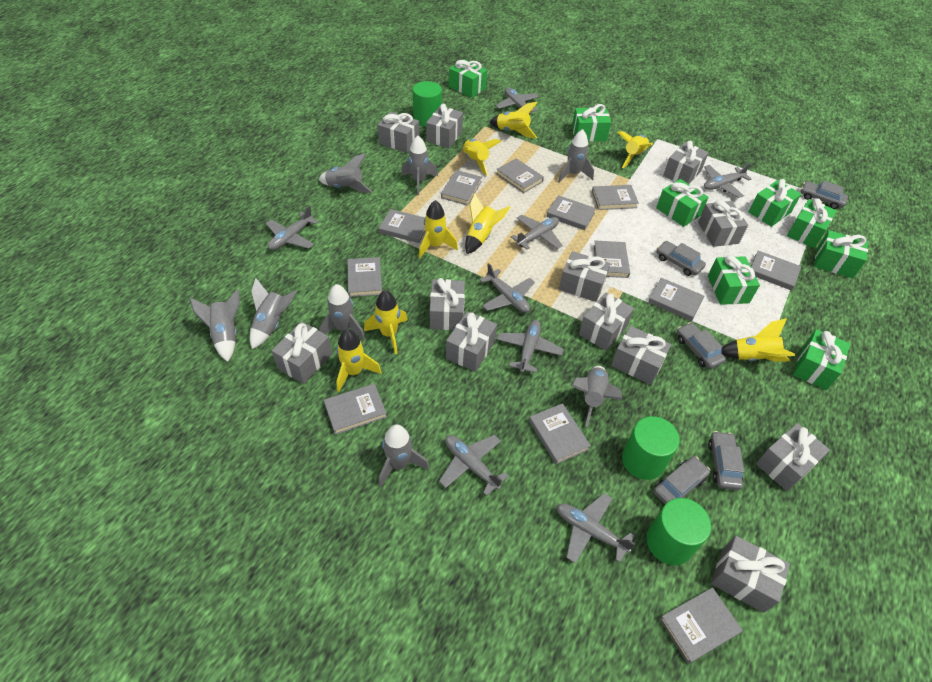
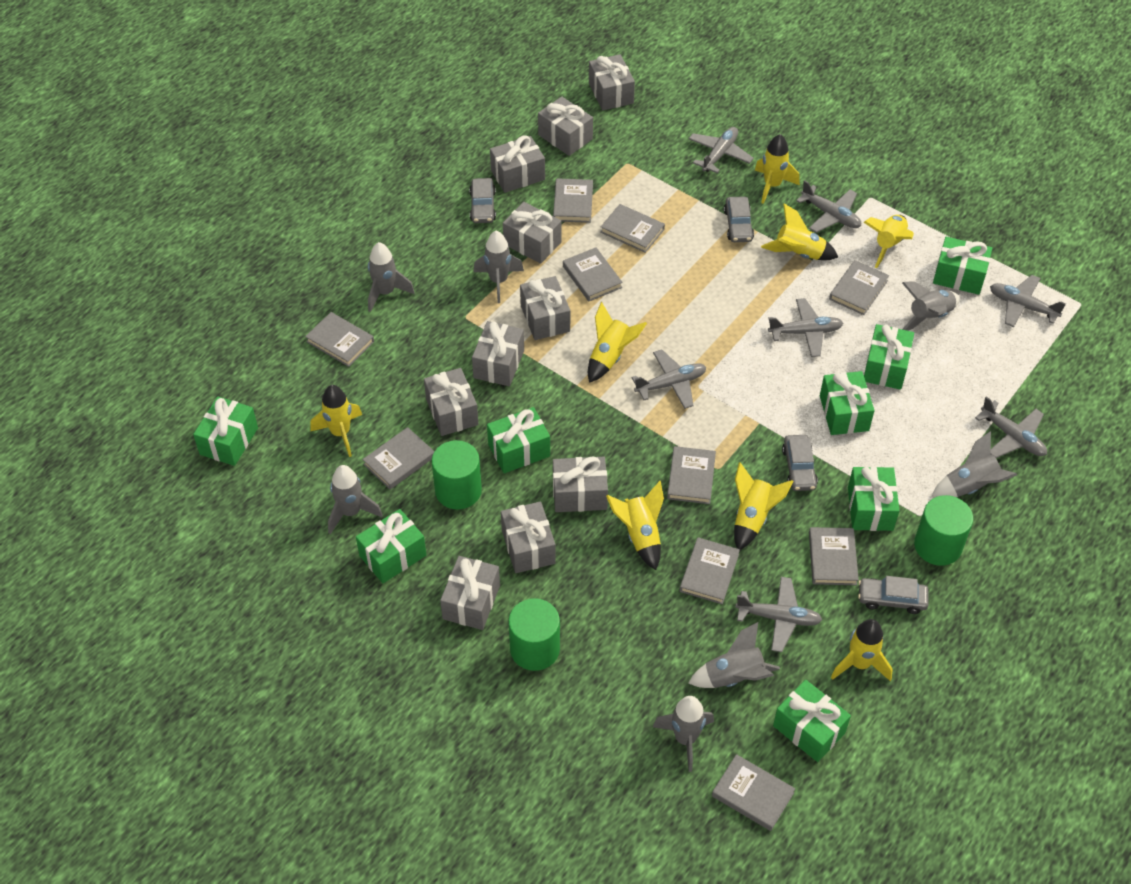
grey book: [324,384,387,435] [347,257,382,297] [379,209,425,243] [441,170,482,206] [496,158,544,193] [529,403,591,464] [546,195,596,230] [592,185,639,210] [593,241,630,278] [648,278,704,321] [659,587,743,664] [751,250,801,291] = 12 -> [305,312,374,367] [363,427,434,489] [553,178,593,223] [563,247,623,301] [601,204,665,253] [667,446,716,504] [680,537,740,604] [712,754,795,831] [809,527,859,585] [829,260,889,315] = 10
grey car: [653,456,710,504] [656,241,706,276] [677,322,726,369] [708,431,744,490] [801,181,848,209] = 5 -> [470,178,496,223] [724,197,754,242] [782,435,818,491] [858,576,929,614] = 4
grey gift: [272,322,332,384] [378,112,419,153] [426,104,463,148] [430,278,465,330] [446,311,497,372] [559,251,610,302] [579,292,634,351] [611,326,671,385] [663,141,709,184] [698,200,748,247] [711,536,790,613] [756,423,830,491] = 12 -> [424,368,479,436] [440,556,500,630] [472,321,524,386] [490,135,545,193] [501,501,556,573] [503,202,561,264] [520,276,570,340] [538,97,593,156] [553,457,608,512] [589,54,635,110] = 10
grey plane: [266,206,319,250] [439,435,509,496] [480,263,535,313] [496,88,539,115] [497,320,564,373] [511,215,563,250] [557,493,636,564] [704,163,751,198] = 8 -> [632,349,706,409] [689,127,754,173] [735,577,822,652] [768,298,843,357] [796,180,861,233] [975,396,1047,458] [990,275,1066,327] = 7
grey rocket: [189,289,240,362] [250,278,296,349] [318,153,372,193] [319,284,365,340] [379,424,429,487] [401,136,438,195] [558,129,594,183] [571,366,622,427] = 8 -> [328,465,383,535] [368,242,415,312] [473,231,524,303] [653,696,714,772] [688,622,780,688] [902,281,960,331] [932,431,1017,497] = 7

